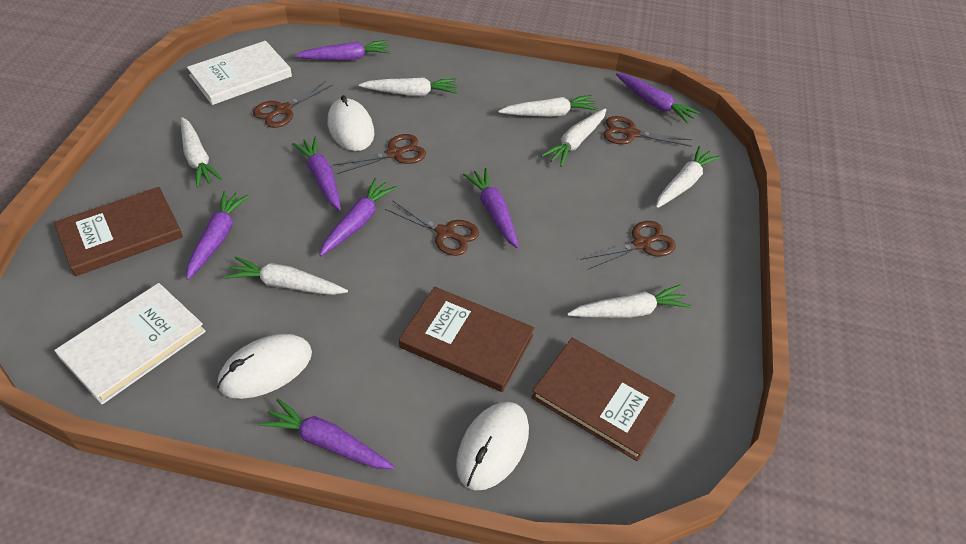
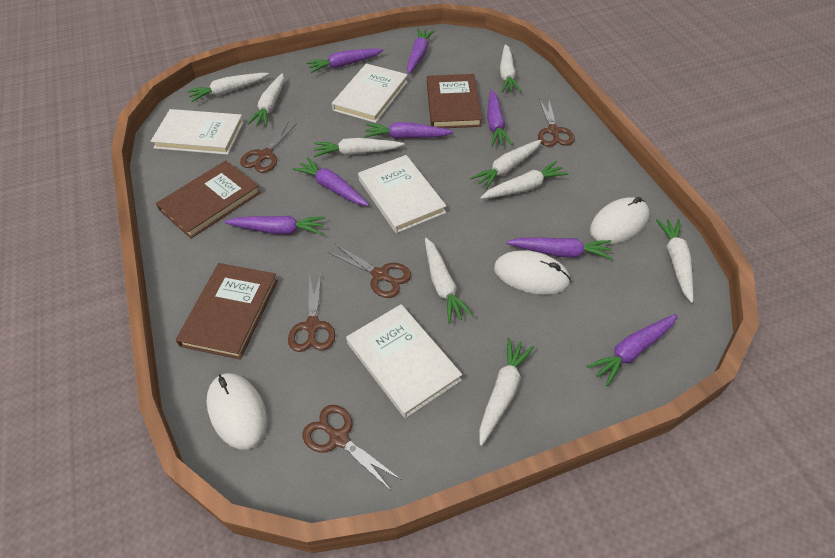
purple carrot: [186,191,249,280] [259,398,395,469] [292,137,341,211] [295,40,391,61] [319,178,397,256] [463,168,519,249] [616,73,701,124] = 7 -> [224,216,325,235] [293,157,369,206] [306,49,384,73] [364,122,453,139] [407,29,434,74] [487,90,513,146] [506,237,613,260] [587,314,677,386] = 8
white book: [54,283,206,405] [187,41,292,105] = 2 -> [151,109,244,155] [332,64,408,123] [346,304,462,418] [358,155,446,233] = 4
white carrot: [181,117,223,188] [224,256,348,295] [359,78,457,96] [498,95,598,117] [541,108,606,167] [567,285,691,318] [656,146,721,208] = 7 -> [187,73,269,102] [247,73,284,126] [314,138,405,157] [425,238,473,323] [470,140,542,190] [479,338,534,446] [480,161,569,199] [500,44,521,93] [656,219,693,303] = 9

